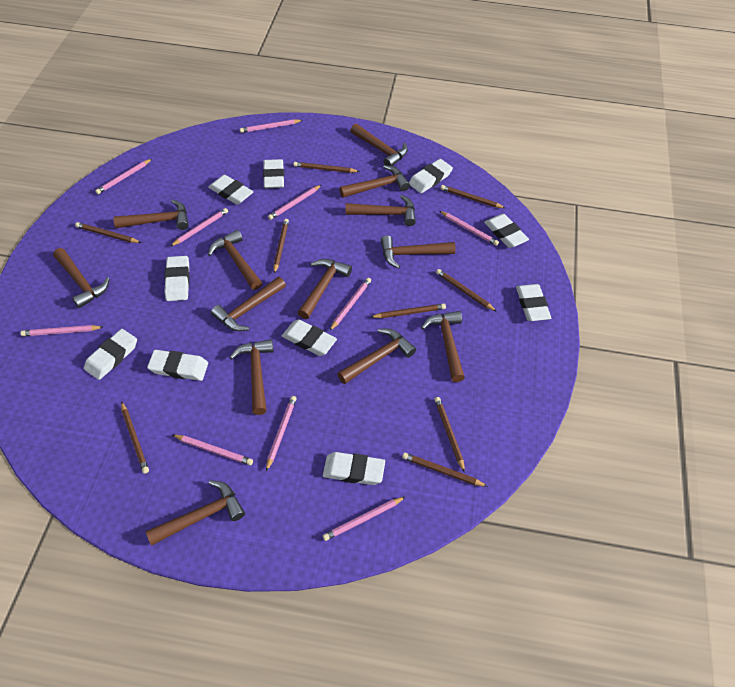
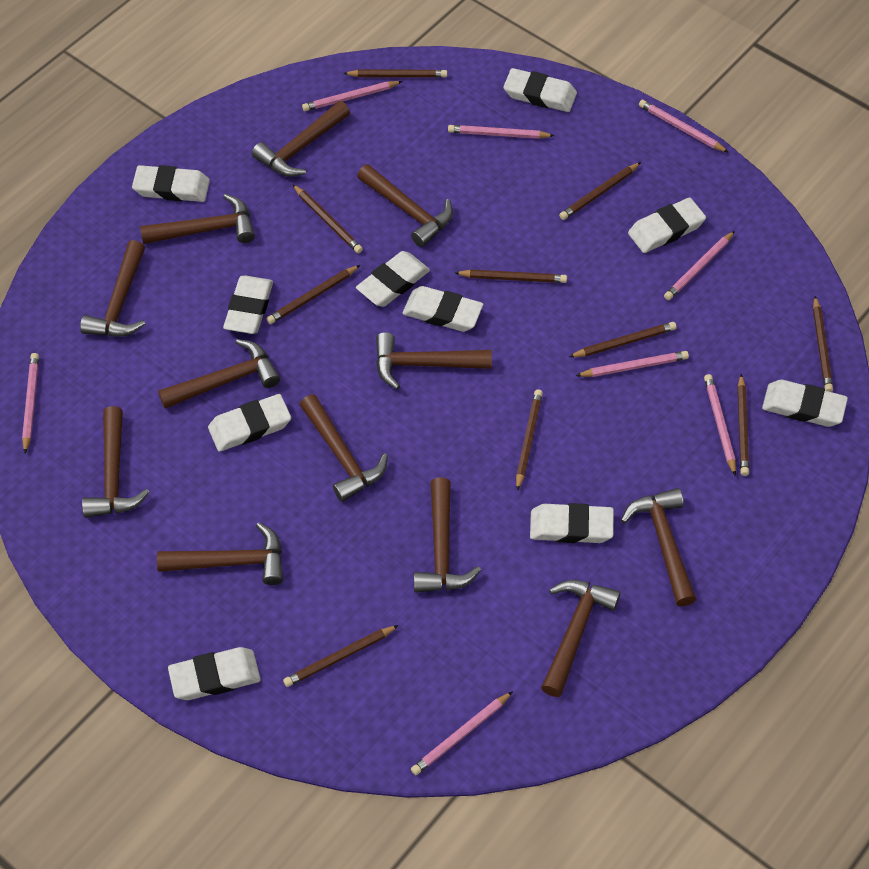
brown hammer: [53,248,110,308] [113,199,189,230] [145,480,245,546] [208,230,262,290] [211,277,286,331] [230,339,273,415] [298,259,352,319] [337,328,416,384] [339,165,410,198] [345,195,416,226] [350,124,408,166] [381,235,455,269] [421,311,465,382] = 13 -> [80,240,146,337] [82,406,150,518] [140,194,255,244] [157,522,283,585] [158,339,280,409] [252,101,350,177] [300,394,388,502] [357,164,453,247] [376,332,492,389] [414,477,481,593] [541,580,621,697] [621,488,696,606] = 12
brown pencil: [75,222,141,243] [121,401,149,474] [273,219,289,274] [293,162,360,173] [371,304,446,318] [402,453,488,487] [434,397,465,472] [436,269,497,312] [441,185,505,208] = 9 -> [267,265,360,324] [283,625,399,687] [293,185,363,253] [343,70,447,78] [455,269,567,283] [516,389,543,491] [559,162,641,220] [569,322,676,357] [738,374,749,476] [813,296,833,392] = 10
pink pencil: [20,325,103,336] [95,159,152,194] [170,208,228,246] [173,435,253,465] [240,119,303,133] [266,396,297,471] [268,185,321,220] [323,497,405,541] [330,278,371,331] [439,211,499,246] = 10 -> [22,353,39,454] [302,81,403,111] [411,691,513,775] [448,125,555,139] [576,351,689,377] [639,100,729,153] [664,231,735,300] [704,374,736,476] = 8

